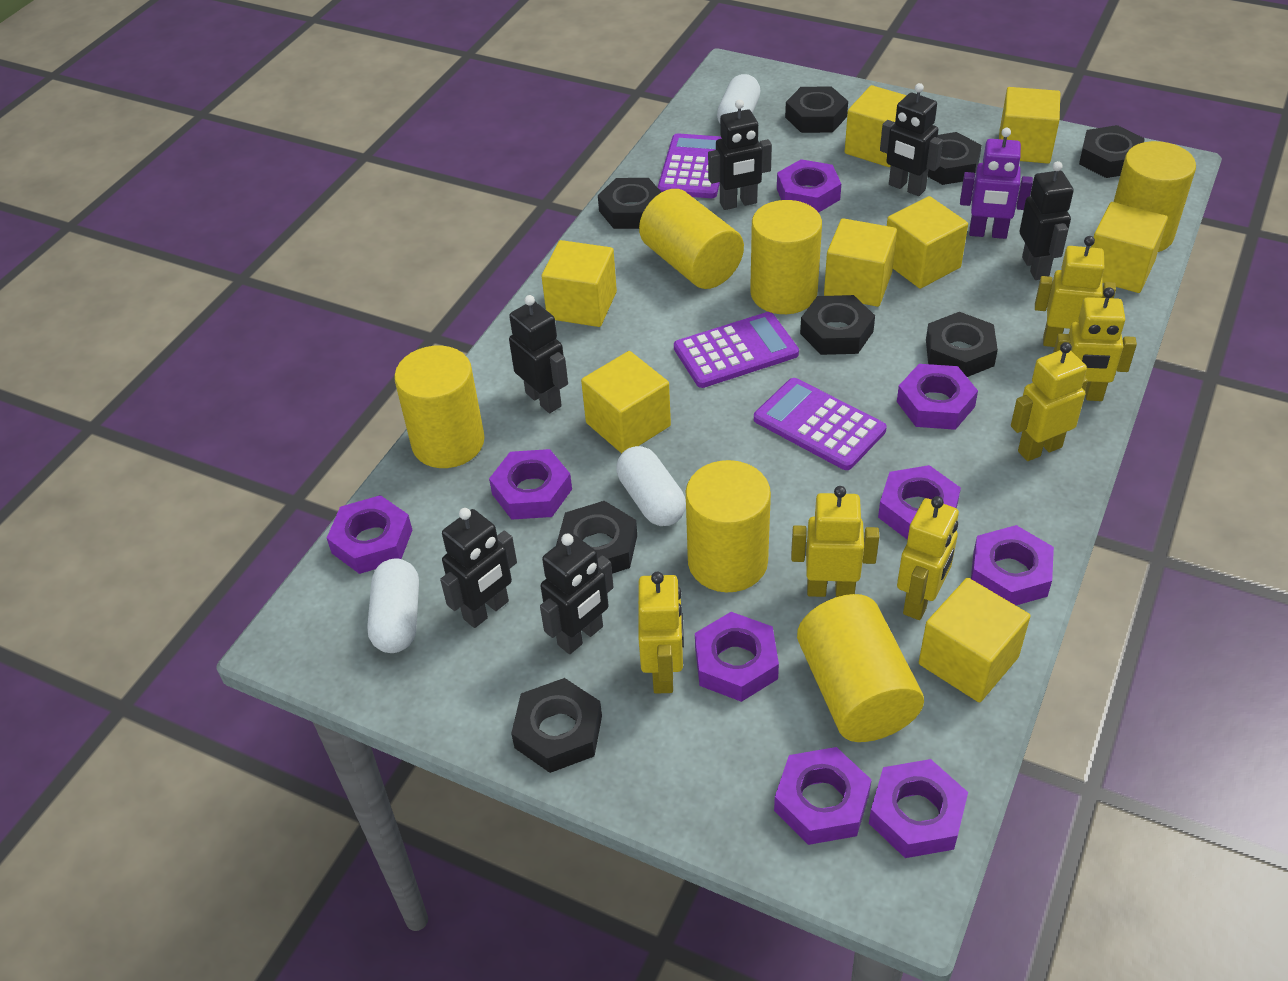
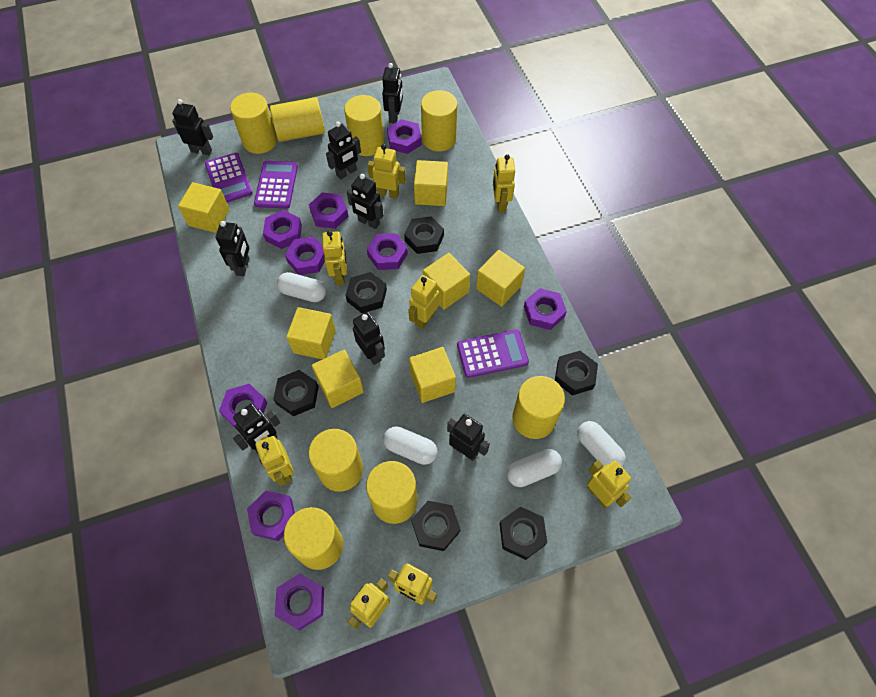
black nut: [511,678,602,773] [556,501,637,574] [598,178,661,229] [785,86,848,133] [800,295,875,355] [926,312,998,377] [928,132,982,185] [1079,125,1145,178] = 8 -> [273,370,319,416] [345,272,387,313] [404,216,444,254] [411,501,461,551] [500,506,547,560] [555,351,598,395] = 6
black robot: [440,508,517,628] [509,295,568,413] [540,533,614,654] [708,99,772,210] [880,83,943,196] [1020,161,1074,280] = 6 -> [172,99,213,155] [216,221,249,276] [233,404,280,451] [326,122,361,180] [347,174,383,229] [353,312,385,365] [382,63,403,123] [447,414,490,461] = 8
purple robot: [960,128,1033,239] = 1 -> none = 0
white capsule: [367,558,419,653] [616,446,686,526] [717,74,761,123] = 3 -> [277,272,326,302] [383,426,438,465] [507,449,562,487] [577,421,626,467] = 4
yellow cube: [542,240,617,327] [581,351,671,454] [824,218,897,307] [845,85,907,167] [887,196,968,289] [919,578,1031,702] [999,87,1060,164] [1091,202,1168,293] = 8 -> [178,182,230,233] [286,307,336,359] [312,350,364,408] [409,347,456,403] [414,160,448,206] [423,253,470,310] [476,250,525,307] = 7
yellow cylinder: [394,346,485,468] [639,189,744,289] [686,460,771,592] [750,200,822,314] [797,594,924,742] [1114,141,1196,252] = 6 -> [230,93,277,154] [270,97,325,142] [284,507,343,570] [308,429,363,492] [344,95,384,156] [366,461,418,524] [421,90,457,151] [512,376,565,439] = 8
yellow robot: [638,572,684,694] [791,486,879,597] [897,496,959,620] [1011,342,1088,461] [1035,236,1116,347] [1053,287,1137,401] = 6 -> [255,436,294,486] [322,230,347,285] [348,578,390,629] [367,144,406,199] [388,564,437,605] [408,275,439,329] [493,154,515,212] [587,460,632,508] = 8

